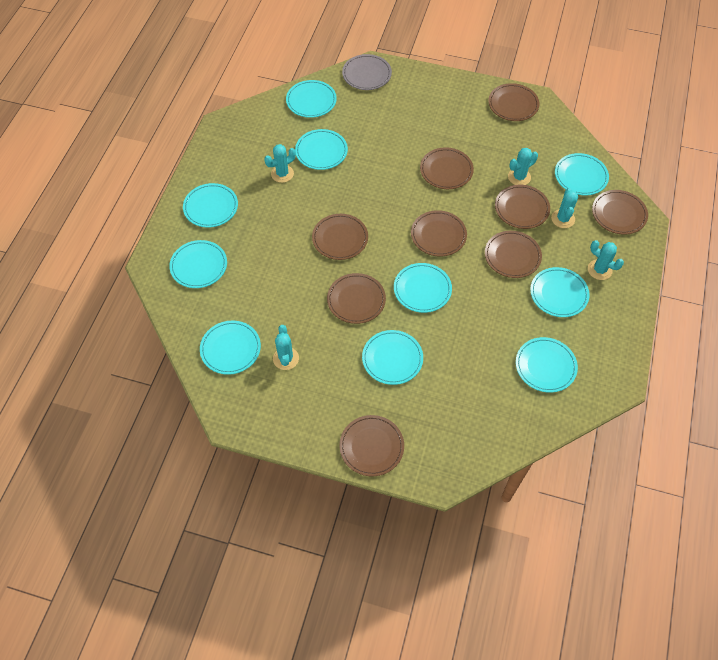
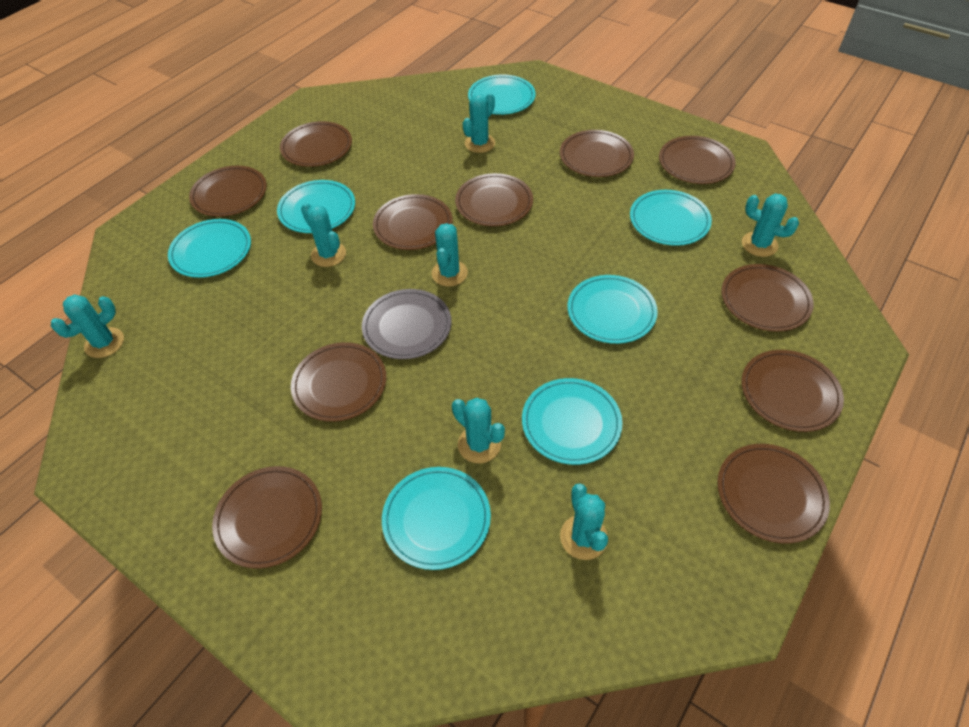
brown plate: [312,214,368,260] [327,273,386,324] [339,415,404,476] [411,210,467,257] [420,148,474,189] [485,231,542,278] [488,83,539,121] [495,185,550,229] [592,190,648,235] = 9 -> [189,166,267,217] [212,466,322,569] [280,121,352,167] [291,342,386,422] [373,194,453,250] [455,173,533,226] [560,130,634,177] [659,136,736,184] [717,444,830,543] [721,264,814,332] [741,350,844,432] = 11
turquoise cactus: [264,144,296,183] [273,325,299,370] [508,148,538,185] [551,188,578,228] [588,240,624,280] = 5 -> [51,294,124,358] [301,203,346,267] [432,223,468,286] [452,398,505,463] [463,93,495,153] [560,483,608,560] [742,194,799,257] = 7
turquoise plate: [169,240,227,288] [183,183,238,228] [200,320,261,375] [286,80,337,118] [295,129,348,170] [362,330,423,385] [394,263,452,313] [516,337,578,393] [530,267,590,317] [555,153,609,196] = 10 -> [168,219,251,278] [277,180,355,233] [382,467,491,570] [468,75,536,115] [522,378,622,465] [567,275,658,344] [630,190,712,246] = 7

